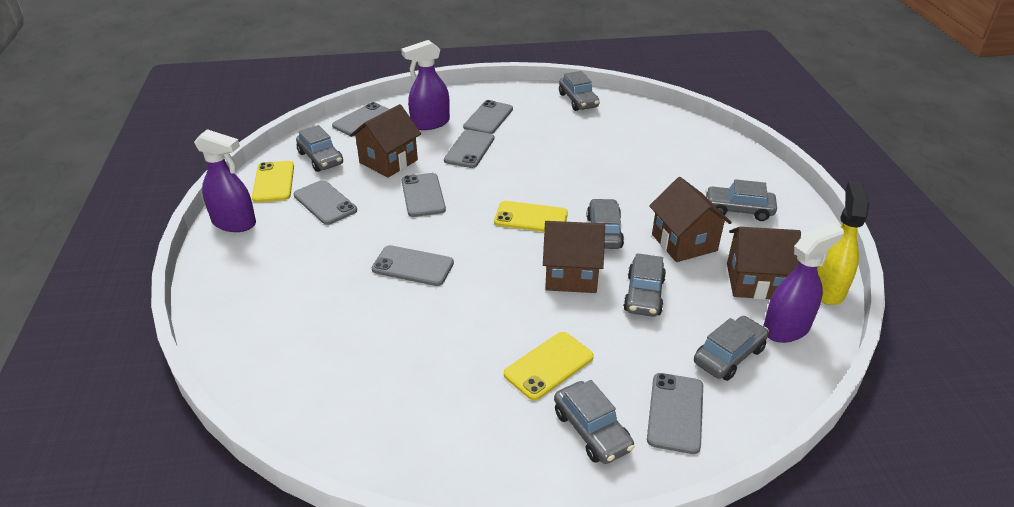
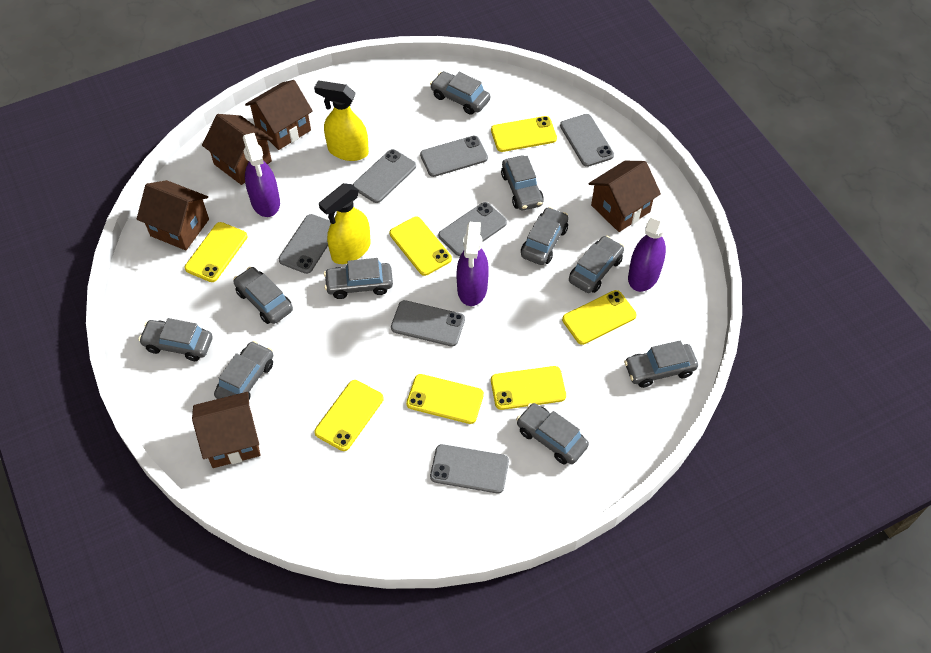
brown house: [350,104,421,178] [543,221,605,293] [649,177,732,262] [727,227,801,300] = 4 -> [137,180,209,250] [192,392,261,468] [202,114,273,185] [245,80,313,150] [589,161,661,232] = 5
grey car: [296,125,343,172] [554,380,635,464] [559,71,600,111] [587,199,624,249] [623,253,666,317] [694,316,769,381] [705,179,777,221] = 7 -> [138,318,213,361] [214,341,273,399] [233,267,293,324] [324,258,393,299] [430,71,490,115] [501,156,544,210] [516,403,589,464] [521,207,568,265] [569,236,624,293] [624,340,698,388] = 10
yellow phone: [252,161,294,202] [494,201,568,232] [504,332,594,400] = 3 -> [185,222,247,282] [314,380,384,451] [390,217,452,276] [406,374,484,424] [491,116,557,152] [491,366,566,410] [562,290,636,345] = 7
yellow spray bottle: [817,181,869,305] = 1 -> [314,80,369,161] [319,183,371,264] = 2

